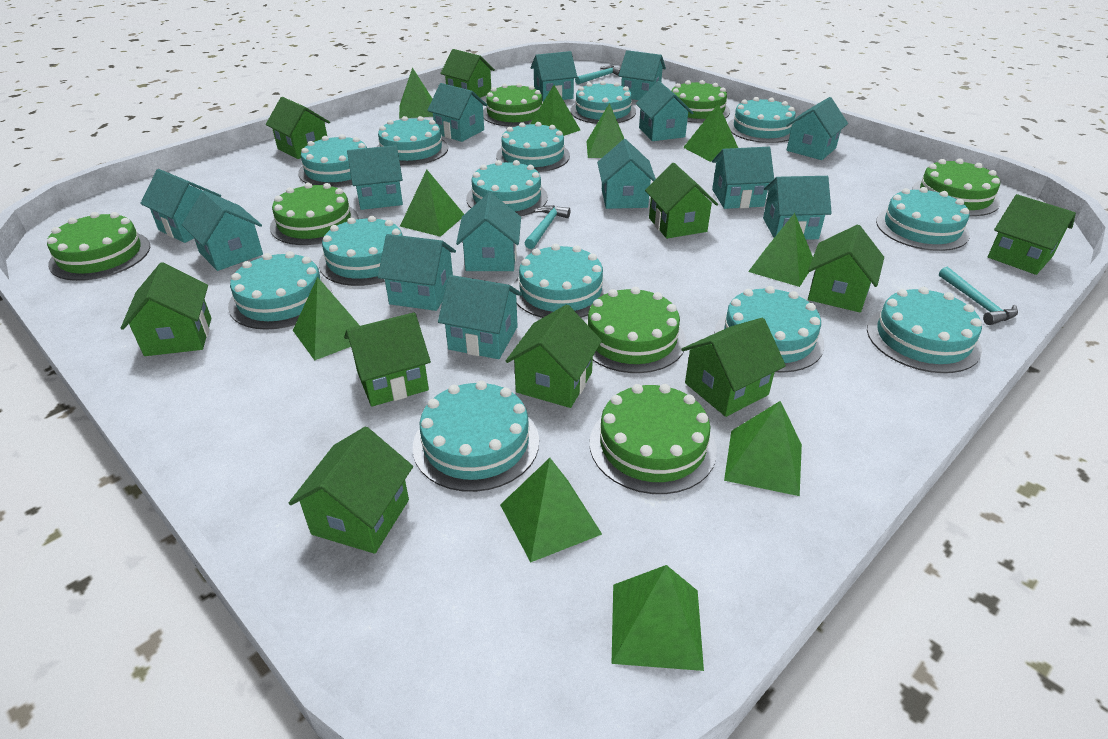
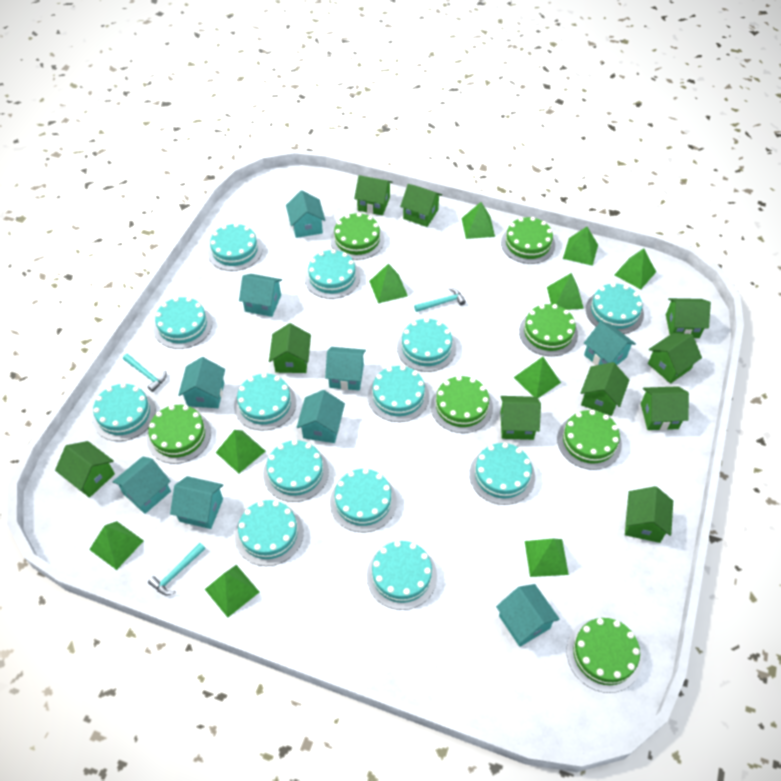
turquoise house: [140,169,221,243] [182,191,263,271] [347,145,403,210] [378,234,456,311] [427,83,488,142] [438,275,522,359] [456,192,521,271] [530,51,577,102] [597,139,656,209] [618,50,666,100] [636,81,693,141] [712,147,774,209] [763,176,832,240] [786,97,848,160] = 14 -> [113,457,171,514] [170,476,223,529] [178,357,225,408] [239,274,282,317] [286,191,325,238] [297,390,345,443] [325,347,366,390] [496,584,560,647] [584,322,636,365] = 9

